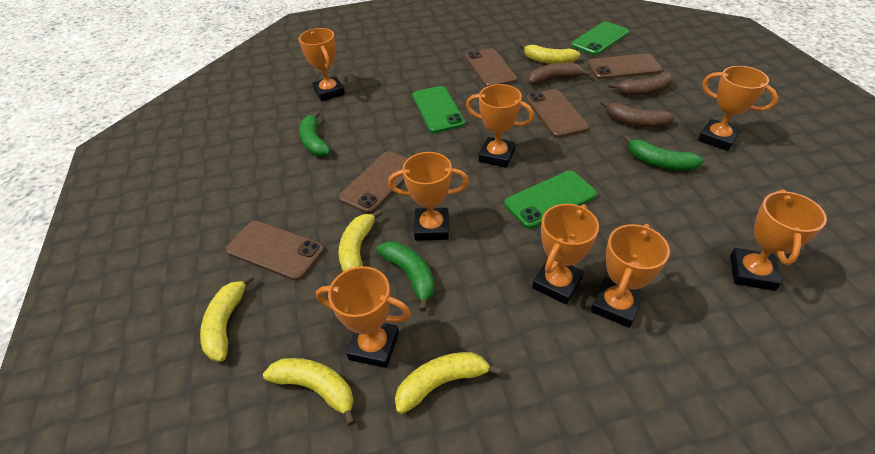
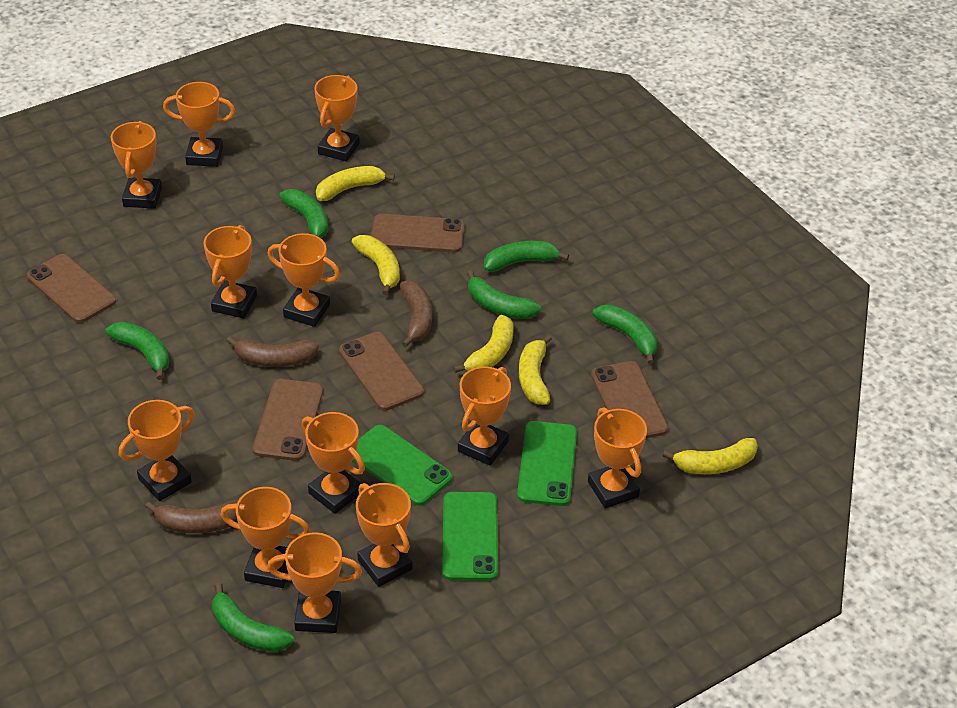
green banana: [299,111,330,156] [376,241,435,312] [623,135,704,171] = 3 -> [105,322,169,380] [212,583,294,652] [279,189,328,238] [467,270,541,319] [484,241,569,272] [592,304,658,364] = 6
orange trophy: [299,28,345,101] [316,266,411,368] [388,152,469,241] [466,84,534,168] [532,204,599,304] [591,224,670,328] [698,66,778,151] [730,189,827,291] = 8 -> [110,121,162,209] [119,400,194,501] [163,82,235,167] [204,225,257,319] [221,487,310,588] [267,532,362,633] [268,233,340,327] [302,412,365,514] [314,75,360,162] [356,483,413,587] [458,367,511,466] [588,407,647,508] = 12

